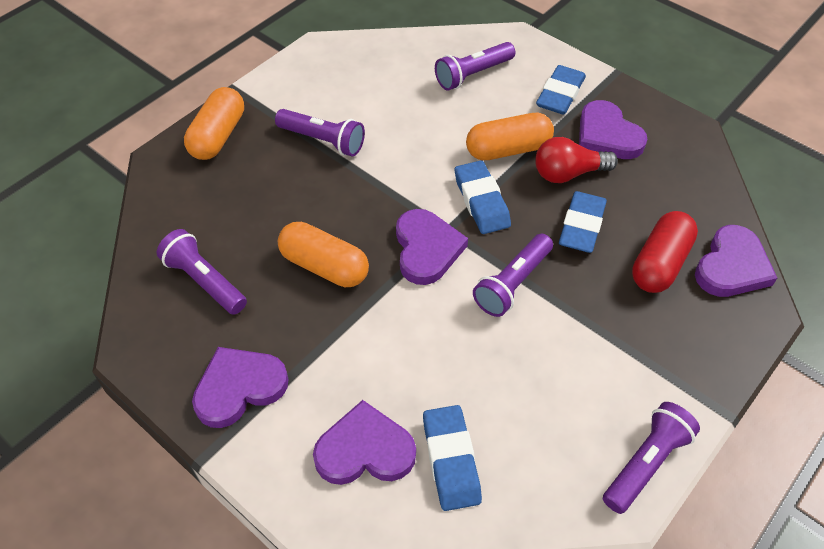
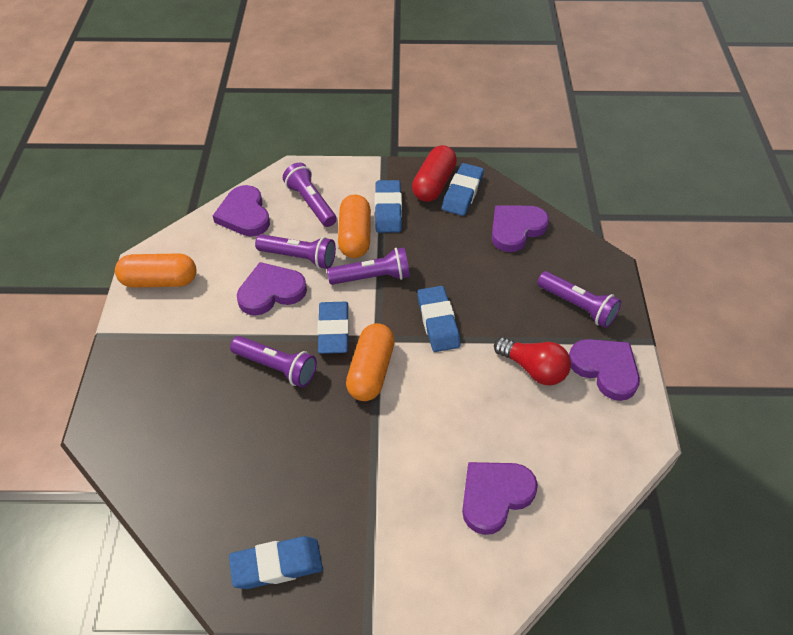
blue eraser: [423,405,482,511] [455,160,511,234] [536,65,586,115] [559,191,607,253] = 4 -> [229,536,323,589] [317,302,349,354] [375,180,402,233] [417,286,461,352] [442,163,484,216] = 5

